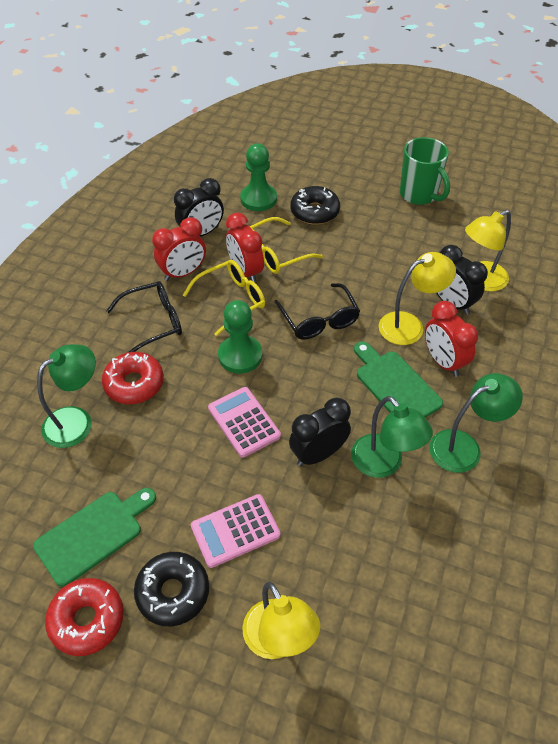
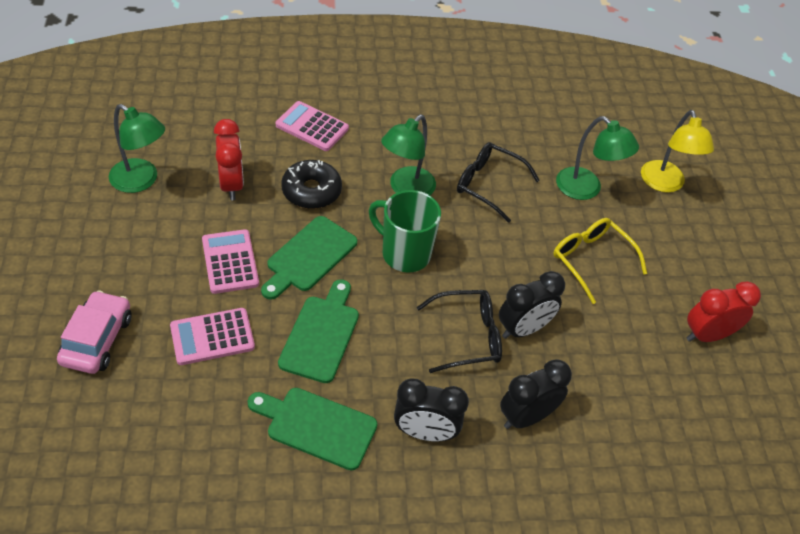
black donut: [134,552,209,626] [290,186,340,225] = 2 -> [281,160,342,209] = 1
green cutting board: [33,488,156,587] [354,341,443,418] = 2 -> [248,388,377,470] [261,216,357,300] [278,279,359,383] = 3
green pawn: [218,300,262,374] [240,144,277,211] = 2 -> none = 0
pink calculator: [191,494,280,568] [208,387,281,458] = 2 -> [170,308,255,365] [202,229,259,294] [276,101,349,151] = 3
pink car: none = 0 -> [57,290,132,374] = 1
red clock: [152,217,206,281] [226,212,264,283] [425,301,478,377] = 3 -> [214,119,244,200] [686,281,761,342] = 2
red donut: [45,578,124,656] [102,352,164,404] = 2 -> none = 0
yellow glasses: [183,260,265,336] [249,217,323,274] = 2 -> [553,218,647,304] = 1
yellow lamp: [242,582,321,659] [379,252,456,345] [465,210,511,291] = 3 -> [641,110,714,193] = 1

